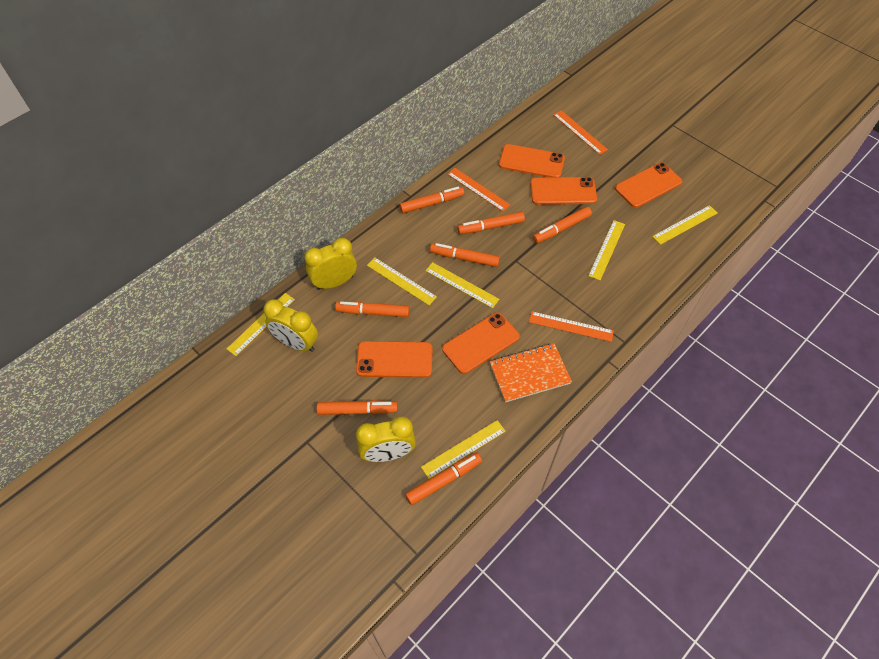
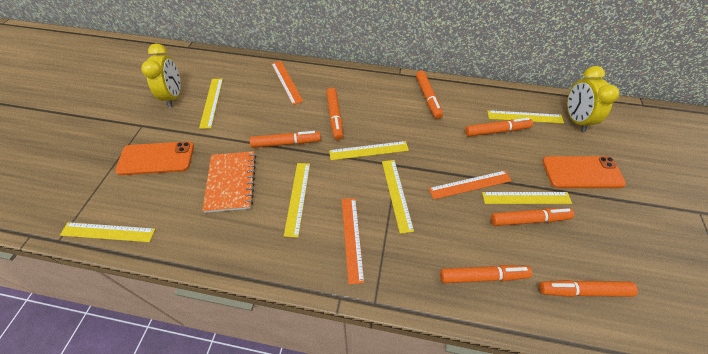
orange phone: [356,341,433,378] [442,312,520,374] [499,144,565,178] [530,177,597,205] [615,163,682,208] = 5 -> [115,141,194,175] [543,156,626,188] = 2
yellow clock: [263,299,318,352] [304,238,357,290] [356,416,416,462] = 3 -> [141,43,181,107] [567,66,620,132] = 2
yellow ruler: [227,293,295,356] [367,257,437,305] [421,420,506,479] [425,262,500,308] [588,220,625,280] [652,205,718,245] = 6 -> [60,222,155,242] [199,79,223,129] [284,163,310,238] [329,141,409,160] [382,160,414,234] [482,192,572,204] [487,110,564,124] = 7

